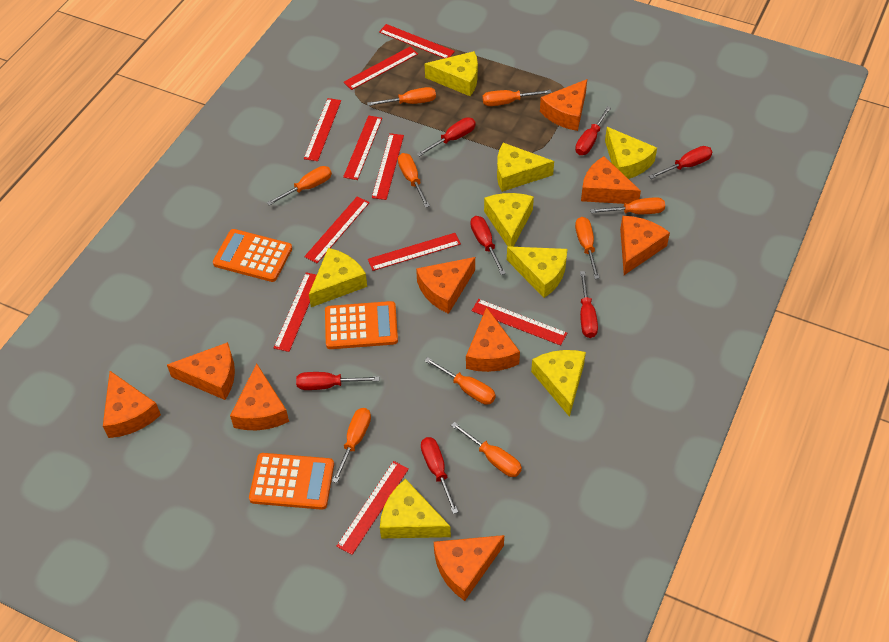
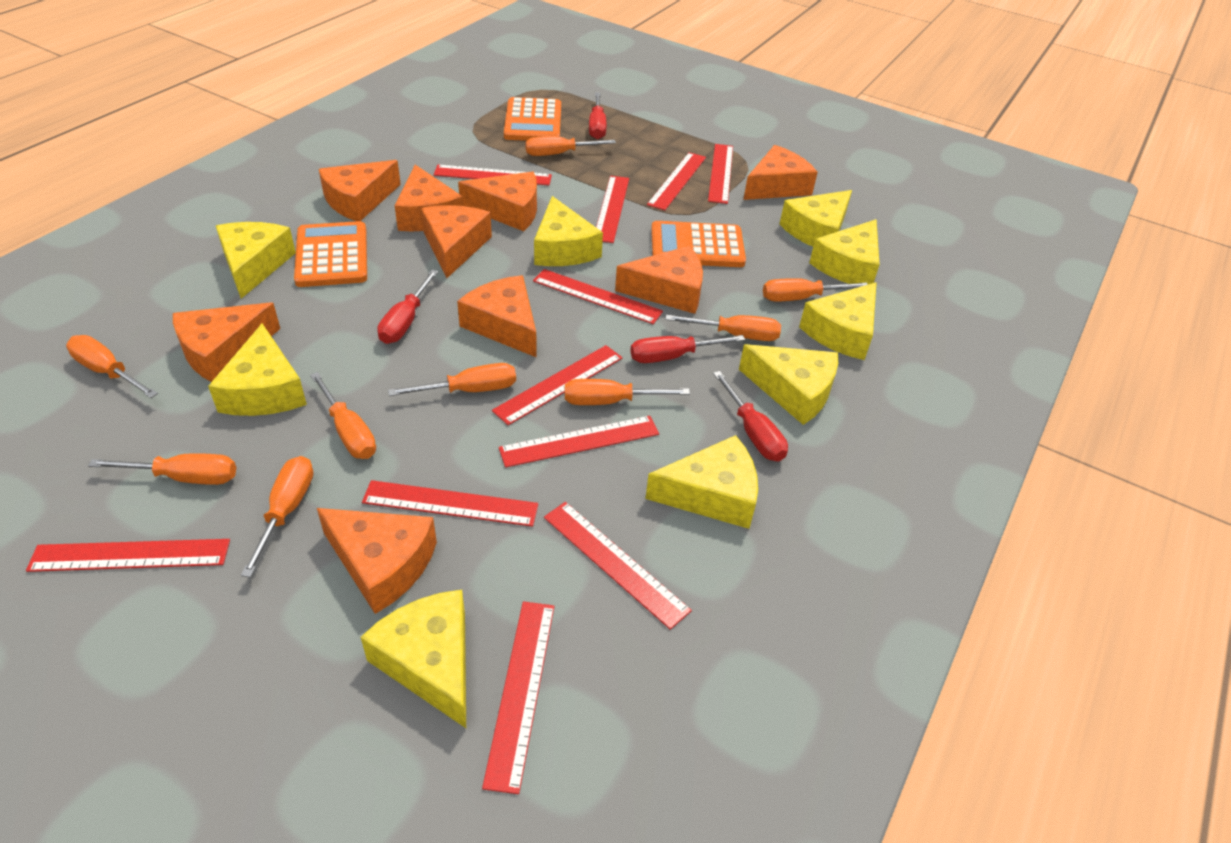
red ruler: [274,272,317,352] [304,98,341,161] [304,196,370,263] [337,461,409,555] [343,116,382,180] [344,47,418,90] [368,233,461,271] [372,133,404,200] [379,24,455,58] [472,299,567,346] = 10 -> [26,539,230,572] [362,480,538,527] [433,165,552,186] [482,601,554,794] [492,345,623,425] [499,416,659,468] [533,269,663,324] [544,502,692,630] [596,176,629,243] [647,152,706,211] [708,144,733,204] = 11
red screwdriver: [296,372,379,390] [417,117,476,156] [421,437,458,514] [470,216,506,275] [575,106,611,155] [580,271,598,338] [649,146,712,179] = 7 -> [377,270,438,344] [589,93,607,139] [630,335,745,363] [713,371,788,462] = 4
yellow cheese: [309,248,367,307] [380,479,451,538] [425,51,478,96] [484,193,534,247] [497,143,554,192] [507,246,568,298] [531,350,586,417] [605,127,657,179] = 8 -> [208,323,307,416] [216,222,296,299] [361,590,466,728] [534,196,603,266] [645,435,758,529] [739,344,838,425] [780,190,852,247] [799,282,877,360] [809,219,880,284] = 9

